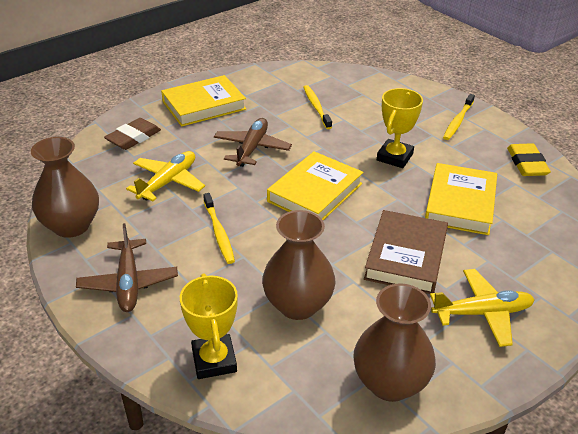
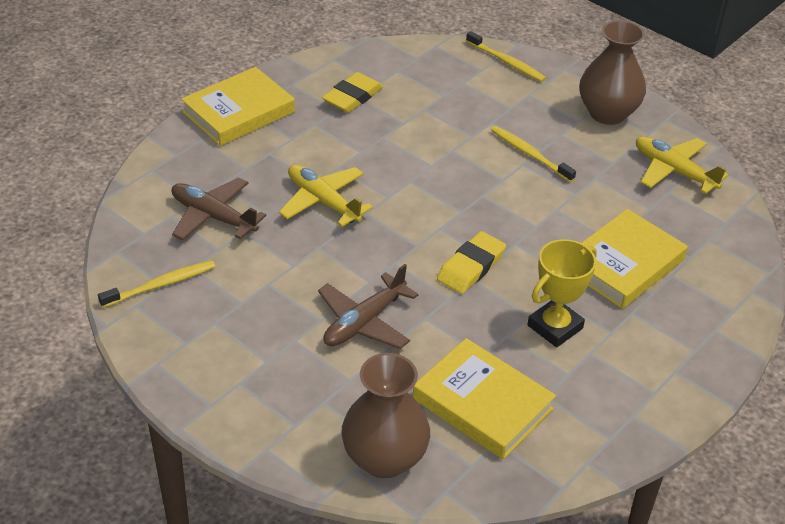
brown book: [364,210,448,294] = 1 -> none = 0
brown eraser: [104,118,161,150] = 1 -> none = 0
brown vase: [31,137,99,238] [262,210,336,320] [353,283,436,402] = 3 -> [341,353,430,478] [580,20,646,125] = 2
yellow eraser: [507,143,551,176] = 1 -> [322,72,383,113] [437,231,506,294] = 2
yellow trophy: [180,274,238,379] [377,88,423,168] = 2 -> [527,239,597,347] = 1

